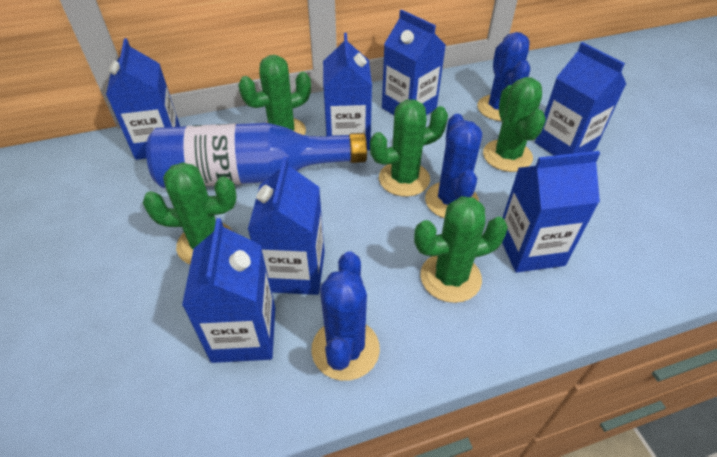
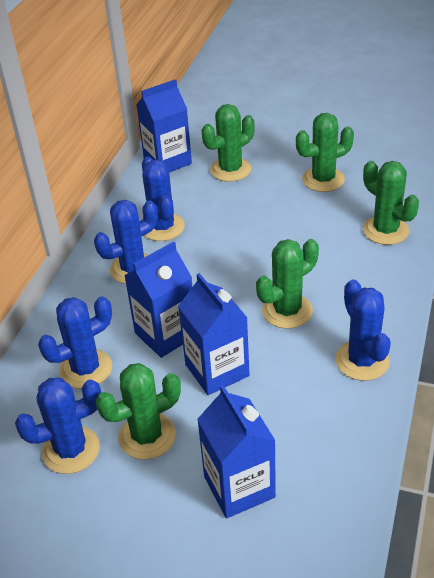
blue bottle: [146,123,367,188] = 1 -> none = 0
blue cactus: [311,251,380,381] [425,114,482,218] [477,32,530,121] = 3 -> [15,378,101,474] [38,296,112,389] [94,200,158,284] [142,157,185,241] [335,280,391,381] = 5
blue carton: [106,38,180,160] [182,218,275,363] [248,157,325,295] [323,33,372,150] [382,10,446,115] [502,151,600,273] [535,42,626,156] = 7 -> [124,242,192,358] [136,79,192,173] [178,273,249,395] [197,385,276,518] = 4

